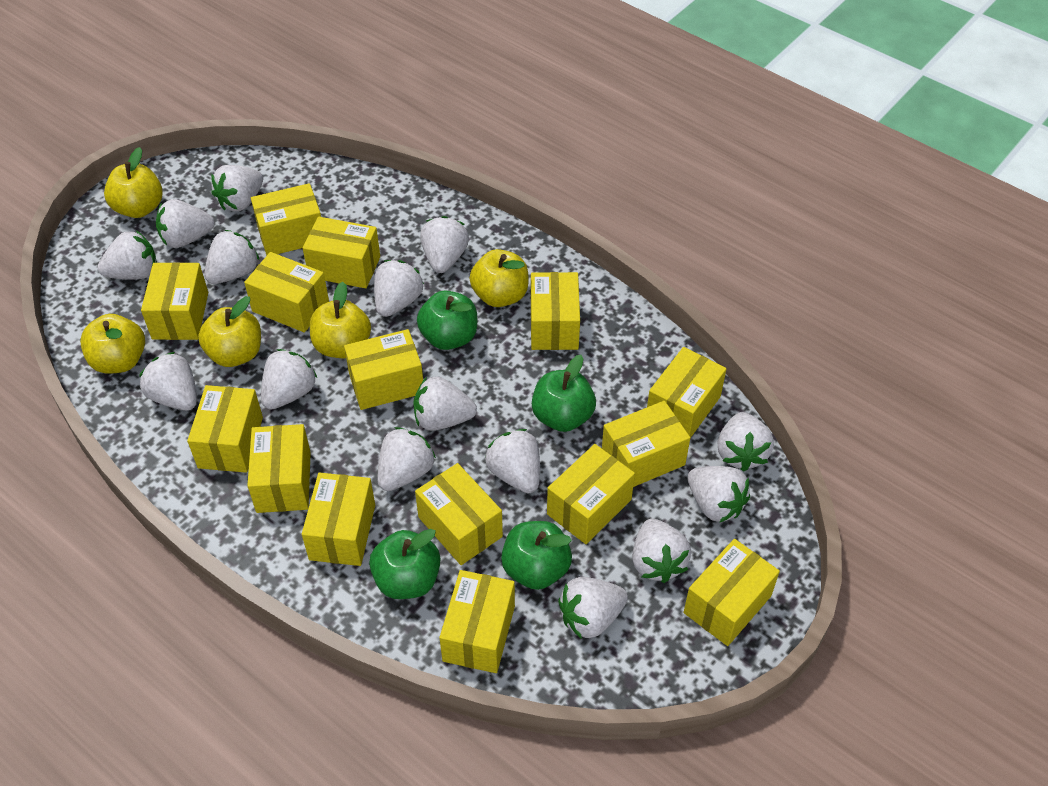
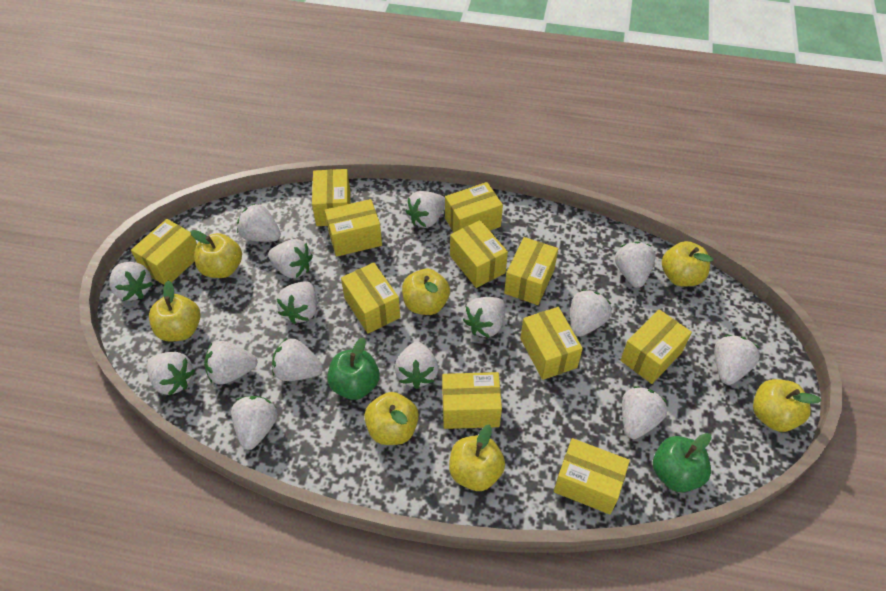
green apple: [369,529,440,599] [417,291,477,350] [501,521,572,590] [532,355,596,432] = 4 -> [327,337,380,400] [653,433,712,492] = 2
yellow apple: [80,314,145,373] [104,147,163,218] [198,296,261,367] [310,282,371,358] [470,249,529,307] = 5 -> [149,280,201,341] [190,230,242,278] [364,392,419,445] [402,269,450,315] [449,424,505,491] [662,241,713,287] [753,379,821,432] = 7
yellow box: [141,262,208,340] [187,385,263,473] [244,252,329,332] [247,424,311,513] [251,183,321,256] [302,472,375,566] [303,217,380,288] [344,329,423,410] [415,463,503,565] [440,570,515,673] [531,272,580,350] [547,444,635,544] [602,401,690,487] [647,347,726,438] [684,539,780,646] = 15 -> [131,219,197,285] [312,169,350,226] [325,199,382,257] [341,262,400,334] [442,372,502,429] [445,182,503,232] [450,220,508,288] [504,237,558,305] [520,307,583,380] [554,438,630,514] [620,309,692,384] = 11

